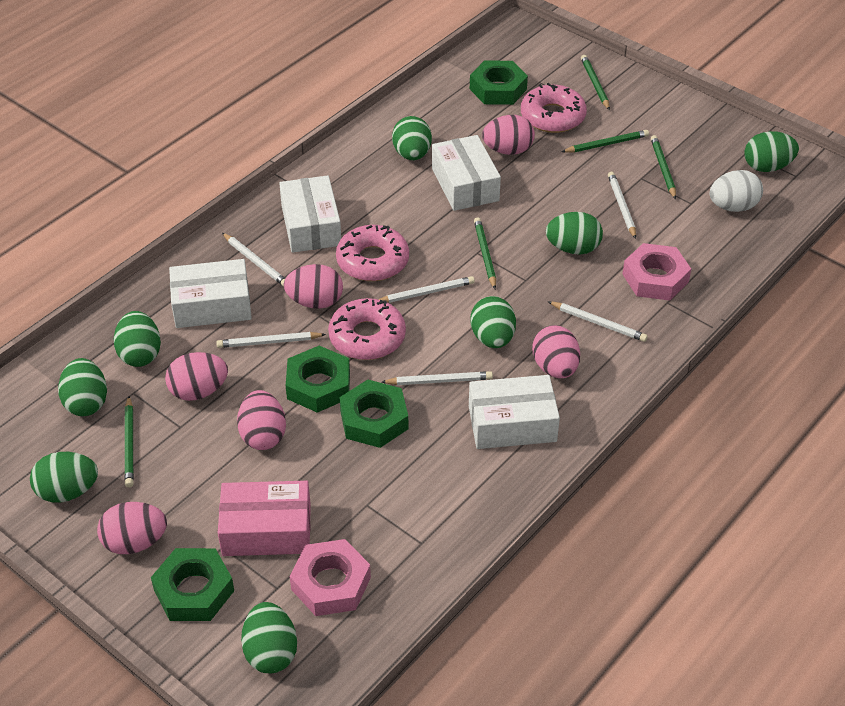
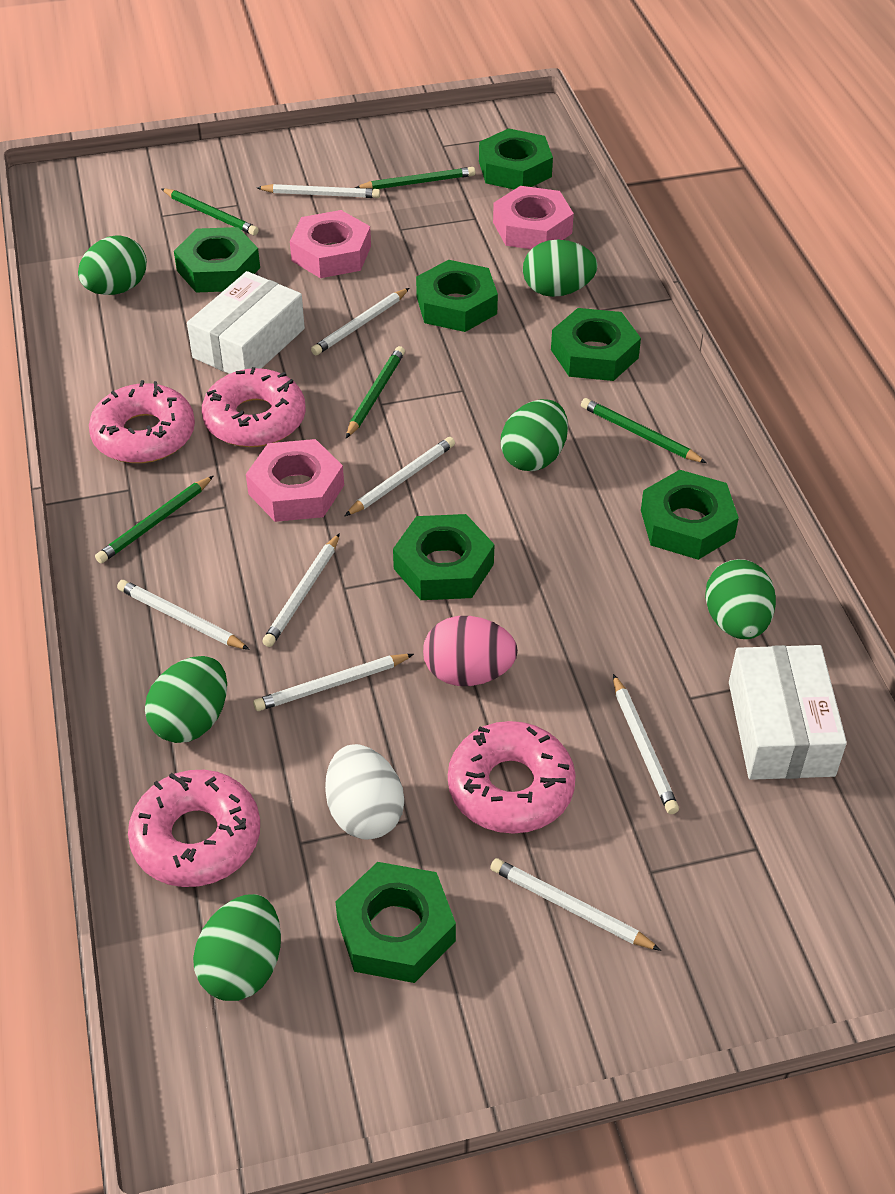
green egg: [30,452,98,503] [58,358,107,416] [114,311,161,367] [241,602,297,673] [392,116,432,160] [470,296,516,348] [546,212,603,255] [744,131,799,172] = 8 -> [78,235,147,295] [145,656,227,743] [193,894,281,1001] [501,399,568,471] [523,240,598,297] [705,559,776,639] = 6
green nut: [151,548,234,621] [286,346,350,413] [339,379,408,448] [470,60,528,105] = 4 -> [174,227,260,293] [335,862,456,983] [393,514,494,600] [416,260,498,332] [479,128,553,189] [551,308,641,381] [641,470,739,560] = 7
pink box: [218,481,311,556] = 1 -> none = 0
pink donut: [328,298,406,360] [336,225,409,281] [521,83,587,133] = 3 -> [89,380,195,463] [128,770,260,887] [202,367,306,447] [448,721,576,834] = 4
pink egg: [97,502,167,554] [165,352,228,401] [237,390,286,450] [284,264,343,309] [482,115,535,155] [532,325,580,378] = 6 -> [423,616,518,686] = 1
pink nut: [290,539,371,616] [622,243,691,301] = 2 -> [246,439,344,522] [290,210,371,278] [493,186,574,249] = 3
white box: [169,259,252,328] [279,175,341,253] [432,135,501,211] [469,375,560,449] = 4 -> [187,271,305,374] [729,645,847,780] = 2
white pencil: [216,332,326,348] [222,233,285,287] [378,276,475,303] [382,371,493,385] [548,301,648,342] [608,172,636,239] = 6 -> [117,580,250,650] [253,654,414,711] [257,184,380,198] [262,533,340,647] [311,288,409,355] [345,437,455,516] [490,858,661,951] [613,674,679,814] = 8

